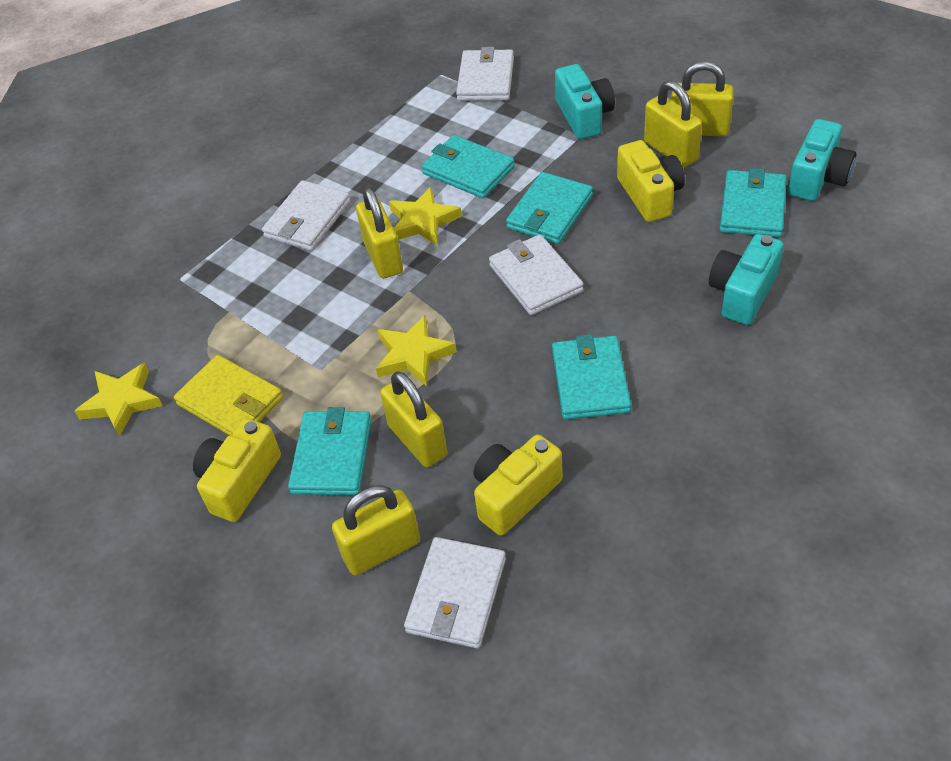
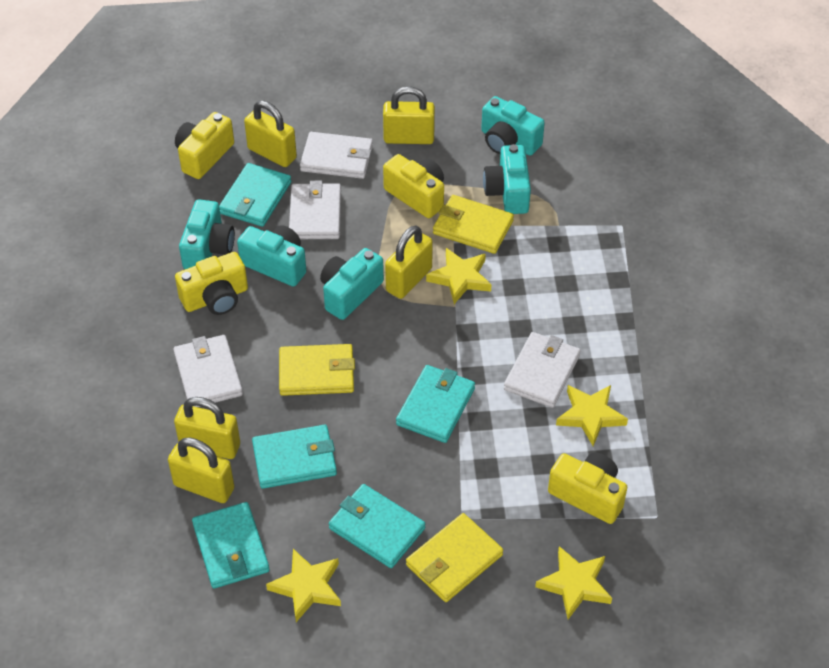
turquoise camera: [555,64,615,139] [709,234,784,325] [788,119,856,201] = 3 -> [179,199,235,269] [237,225,306,287] [320,248,384,320] [481,96,545,156] [483,144,531,214] = 5
yellow camera: [193,419,281,522] [474,434,563,536] [617,140,685,222] = 3 -> [175,112,234,179] [175,252,248,315] [383,154,444,218] [548,453,627,524] = 4
yellow star: [75,363,163,437] [376,315,457,386] [389,187,462,246] = 3 -> [266,549,341,622] [426,248,492,304] [535,546,612,619] [556,385,628,446] = 4
yellow wallet: [174,355,283,436] = 1 -> [279,344,355,396] [406,513,503,602] [433,195,514,254] = 3

